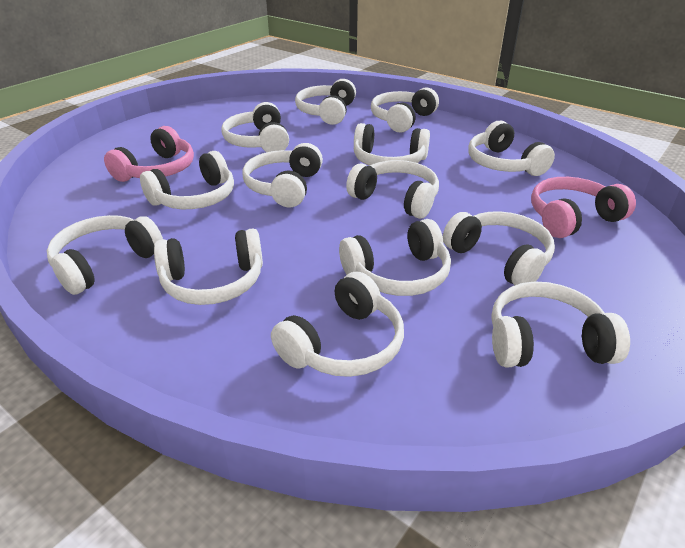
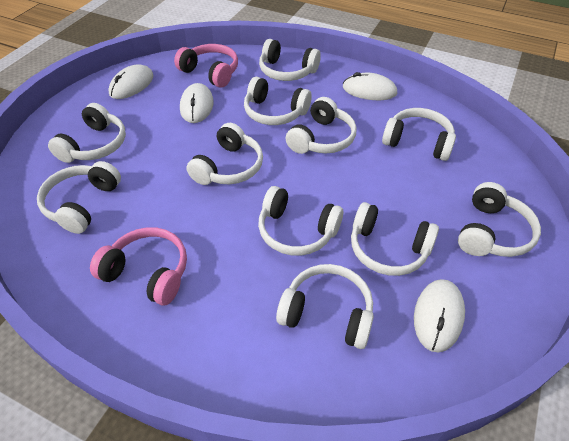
white headphones: [47,215,163,295] [140,151,234,209] [154,228,263,305] [221,102,289,152] [242,143,323,207] [271,272,404,377] [295,79,356,125] [339,219,451,296] [346,160,439,219] [354,123,430,166] [371,87,439,133] [443,211,555,286] [468,121,555,176] [491,281,630,367] = 14 -> [37,161,121,234] [48,103,126,163] [186,123,263,185] [244,77,312,125] [258,186,343,256] [259,39,321,81] [276,264,374,349] [286,97,357,154] [351,202,439,276] [382,108,456,161] [458,182,541,257] = 11
white mouse: none = 0 -> [108,64,153,99] [180,83,214,123] [343,72,397,100] [414,279,465,353] = 4

